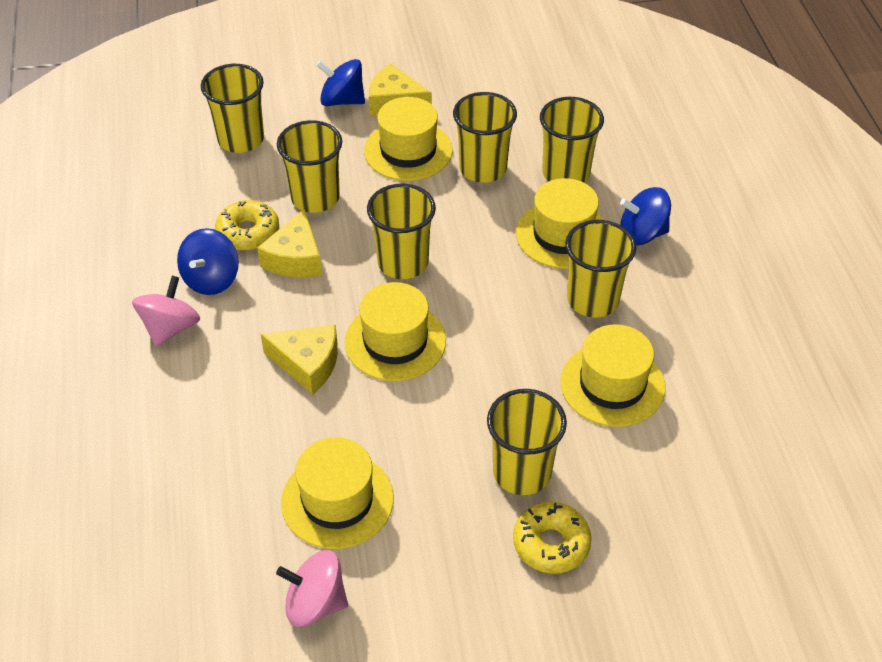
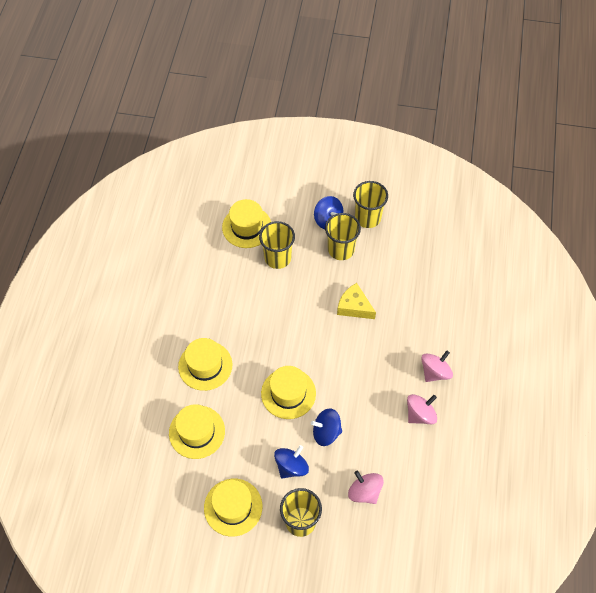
pink spinning top: [132,276,200,347] [276,550,348,627] = 2 -> [348,471,384,504] [407,394,437,424] [421,350,453,382] = 3
yellow cheese: [257,208,322,277] [261,325,338,394] [369,63,432,117] = 3 -> [337,283,376,319] = 1
yellow cup: [201,64,264,153] [277,120,342,213] [367,184,436,279] [453,92,517,183] [487,389,567,495] [540,97,604,183] [565,220,636,317] = 7 -> [259,221,295,269] [280,488,322,537] [325,213,361,260] [353,181,388,228] = 4
yellow donut: [215,200,279,251] [513,502,592,574] = 2 -> none = 0

